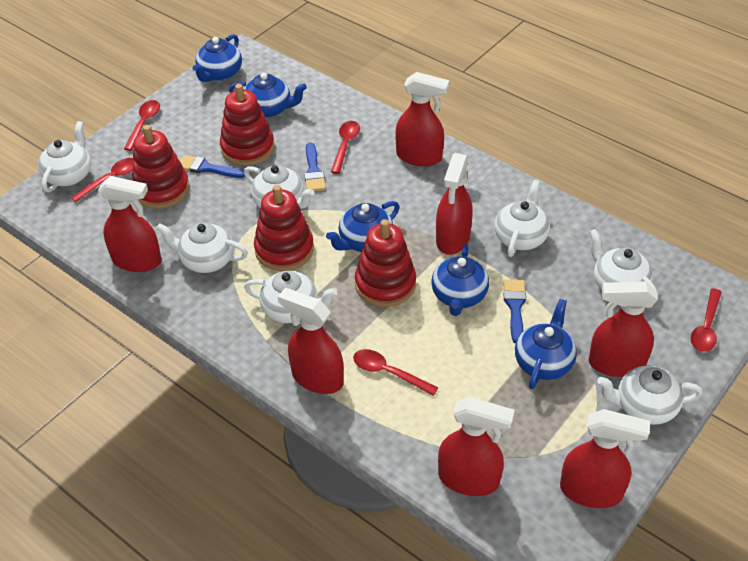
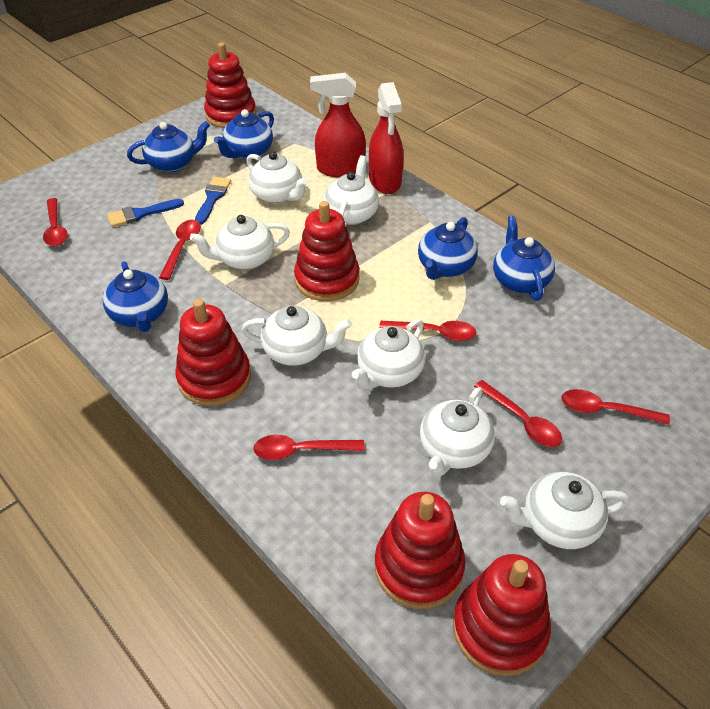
blue brush: [180,155,245,178] [304,142,326,191] [503,279,526,344] = 3 -> [107,199,184,227] [195,177,231,225] = 2
red spoon: [71,158,134,202] [124,100,160,151] [331,121,360,174] [353,349,438,396] [691,288,722,352] = 5 -> [43,198,68,246] [159,220,201,280] [253,435,365,460] [379,321,476,341] [474,380,562,447] [561,389,670,425] = 6
red spray bottle: [98,176,162,272] [278,288,344,394] [395,72,449,166] [436,153,473,255] [438,397,515,496] [560,409,650,508] [589,281,657,377] = 7 -> [310,73,366,178] [369,82,404,194] = 2
red stacking toy: [132,125,189,209] [220,84,275,166] [254,185,314,271] [355,219,416,307] = 4 -> [176,299,251,406] [204,42,256,128] [294,201,359,301] [375,492,466,609] [453,554,551,676] = 5

